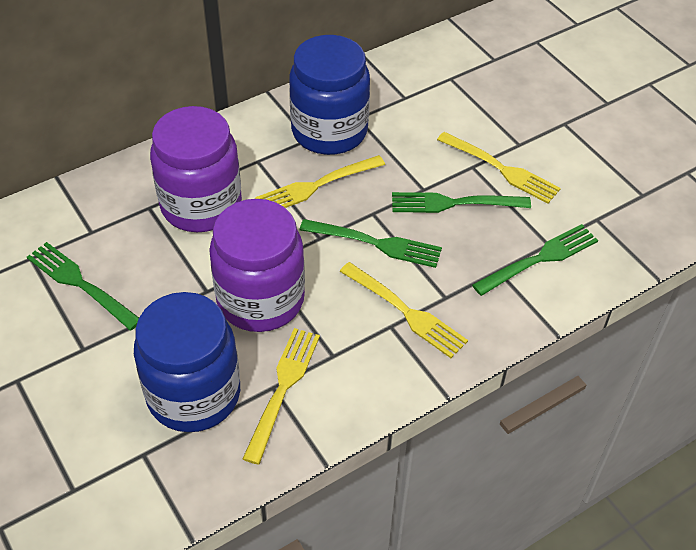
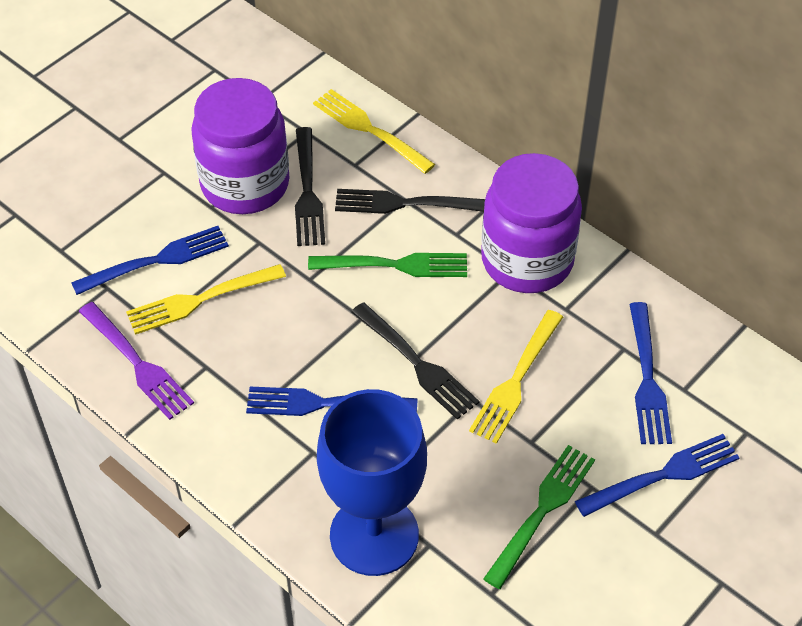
black fork: none = 0 -> [295,127,325,246] [335,189,485,214] [351,302,480,420] = 3
blue fork: none = 0 -> [71,226,229,295] [246,387,418,416] [575,434,740,517] [629,302,672,444] = 4
blue goblet: none = 0 -> [317,389,427,576] = 1
blue jar: [134,292,240,432] [289,35,370,155] = 2 -> none = 0
green fork: [27,242,139,330] [300,219,442,268] [392,192,531,213] [472,224,598,296] = 4 -> [308,253,467,277] [483,445,595,589] = 2
purple fork: none = 0 -> [79,302,194,420] = 1
yellow fork: [242,328,320,465] [255,155,385,208] [339,262,468,358] [437,132,561,204] = 4 -> [126,264,286,335] [313,89,435,174] [469,310,563,444] = 3

